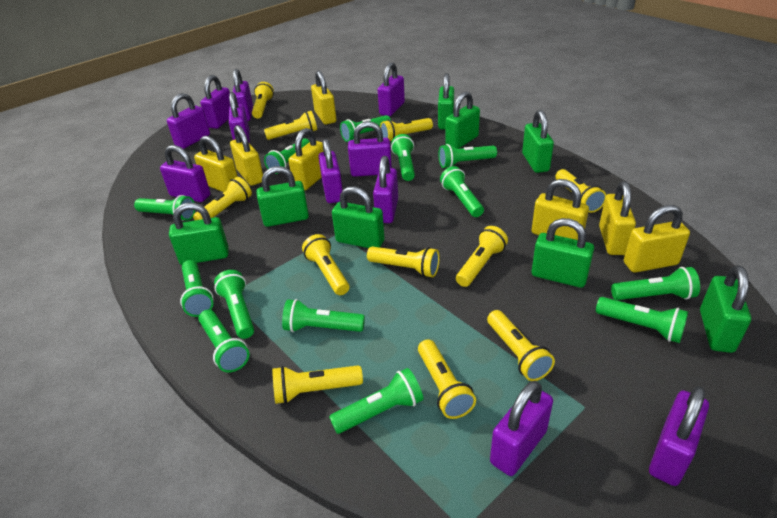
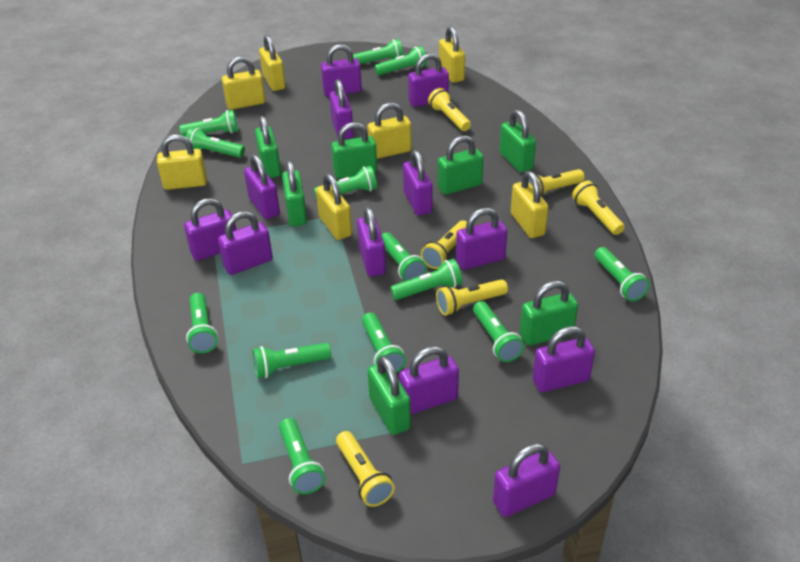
green padlock: [169,203,229,265] [256,166,309,227] [332,186,384,248] [438,73,454,129] [445,91,480,149] [522,110,554,173] [532,218,594,288] [700,265,751,353] = 8 -> [255,116,281,178] [282,160,307,226] [331,122,377,179] [367,355,411,435] [438,136,484,195] [500,110,536,172] [520,281,578,346] = 7
purple padlock: [160,145,210,202] [167,93,210,149] [200,75,230,129] [229,92,250,143] [232,69,253,121] [318,139,343,203] [348,121,392,177] [373,156,398,223] [378,62,405,116] [490,381,553,476] [649,386,709,486] = 11 -> [184,198,236,261] [218,211,273,275] [244,154,280,219] [321,44,362,96] [329,79,354,139] [357,207,386,277] [399,346,459,415] [403,150,432,216] [408,53,449,107] [456,208,507,270] [493,443,560,517] [533,326,595,392] = 12
yellow flashlight: [193,177,252,220] [252,82,274,119] [264,111,317,140] [272,366,363,404] [302,234,349,295] [367,246,440,277] [380,118,433,142] [418,339,476,419] [456,226,508,287] [487,310,555,381] [555,169,606,213] = 11 -> [336,431,395,507] [421,220,467,269] [428,88,471,131] [436,279,508,315] [529,169,585,197] [572,181,625,235] = 6

